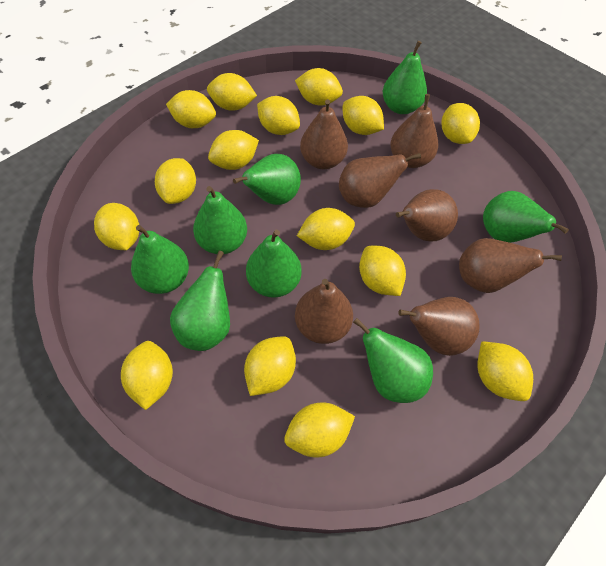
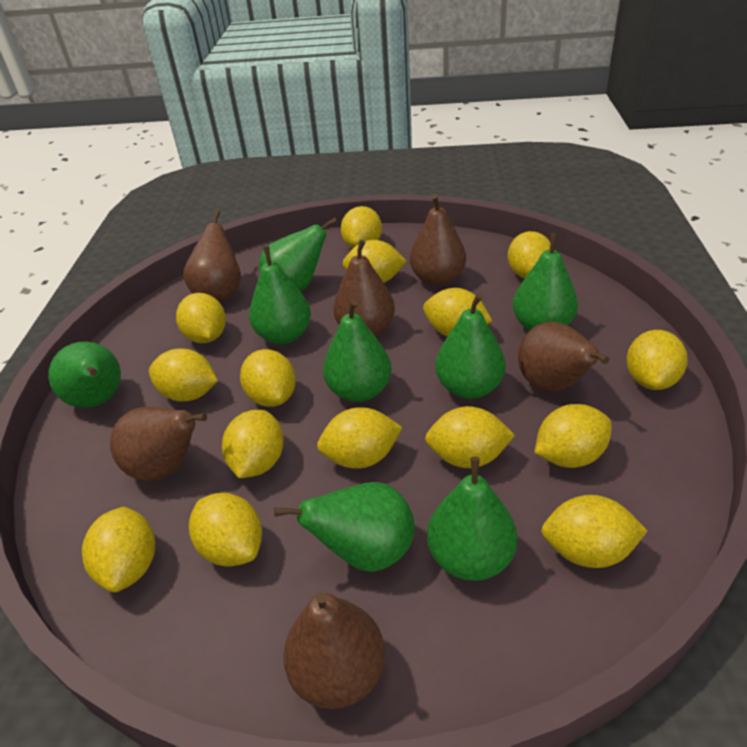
brown pear: [295,279,353,344] [300,99,348,169] [339,153,421,208] [390,94,438,168] [396,189,458,242] [398,297,480,356] [459,238,562,293] = 7 -> [110,407,207,481] [183,210,241,302] [283,591,385,709] [333,240,395,336] [410,194,466,286] [518,322,609,391] = 6

